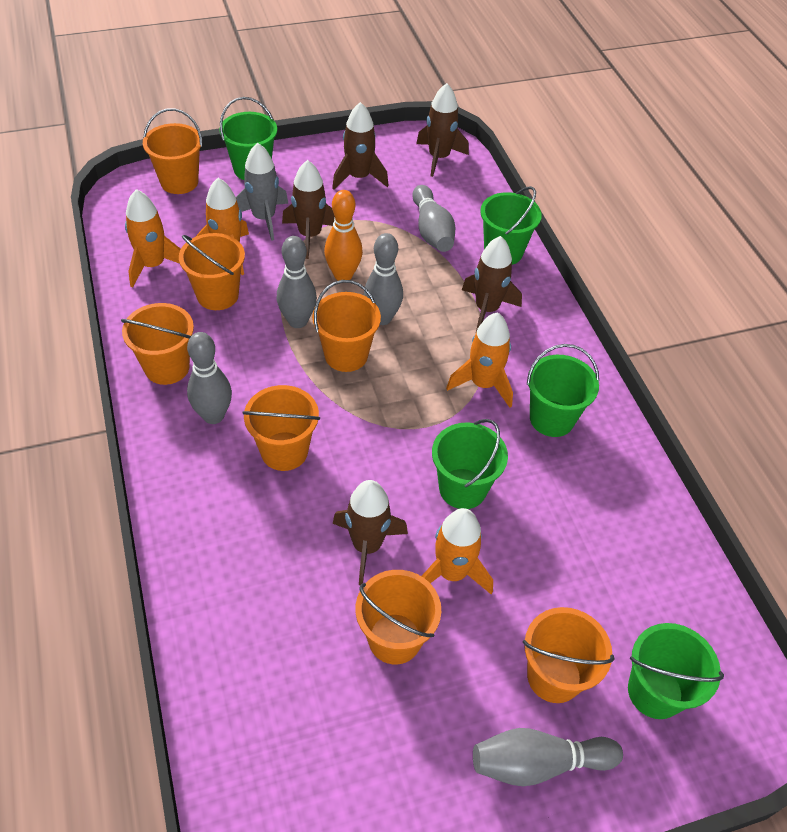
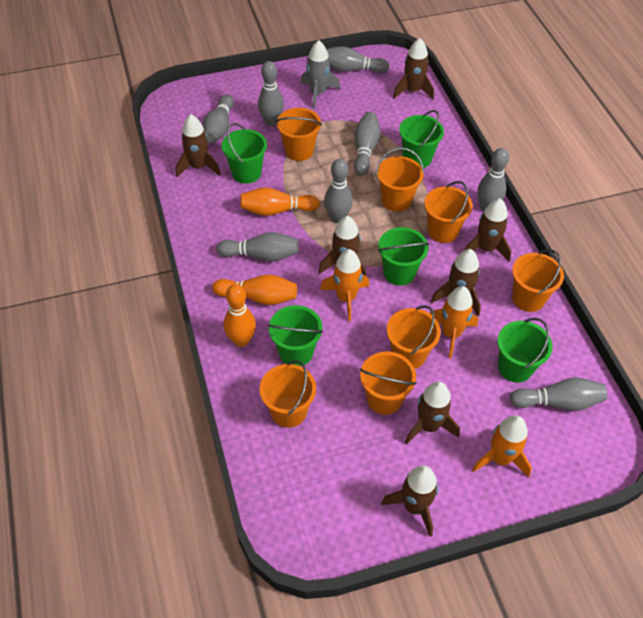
brown rocket: [282,160,335,259] [332,102,389,190] [333,480,408,585] [416,83,469,177] [462,236,522,332] = 5 -> [176,114,221,177] [318,216,366,276] [381,466,438,537] [393,38,434,99] [405,381,460,445] [431,249,481,316] [465,198,511,262] = 7
grey bowling pin: [187,332,232,424] [277,236,317,328] [364,233,403,325] [412,185,456,252] [473,728,623,786] = 5 -> [202,94,234,143] [216,232,299,261] [258,61,284,126] [324,159,353,223] [326,46,389,73] [354,112,381,176] [477,148,509,211] [510,377,607,411] = 8
orange bowling pin: [324,190,363,281] = 1 -> [212,275,297,305] [224,284,256,347] [240,187,320,216] = 3
orange rocket: [125,189,180,287] [195,178,249,275] [422,508,493,595] [446,312,513,408] = 4 -> [320,249,369,322] [430,286,478,359] [472,415,532,477] = 3

